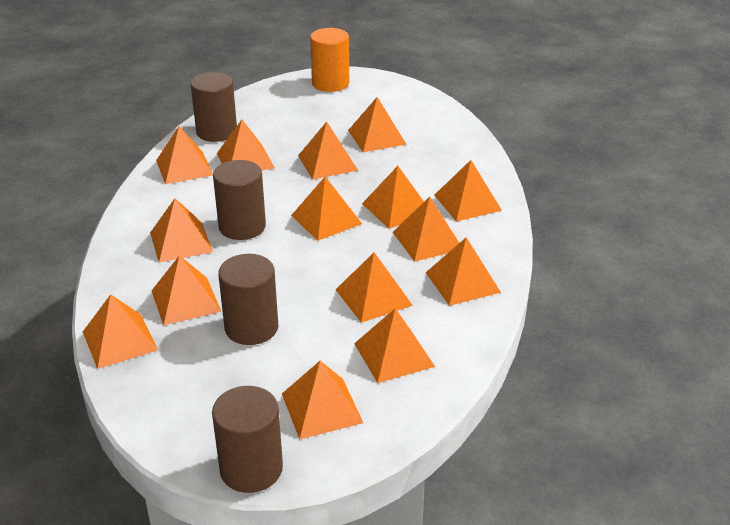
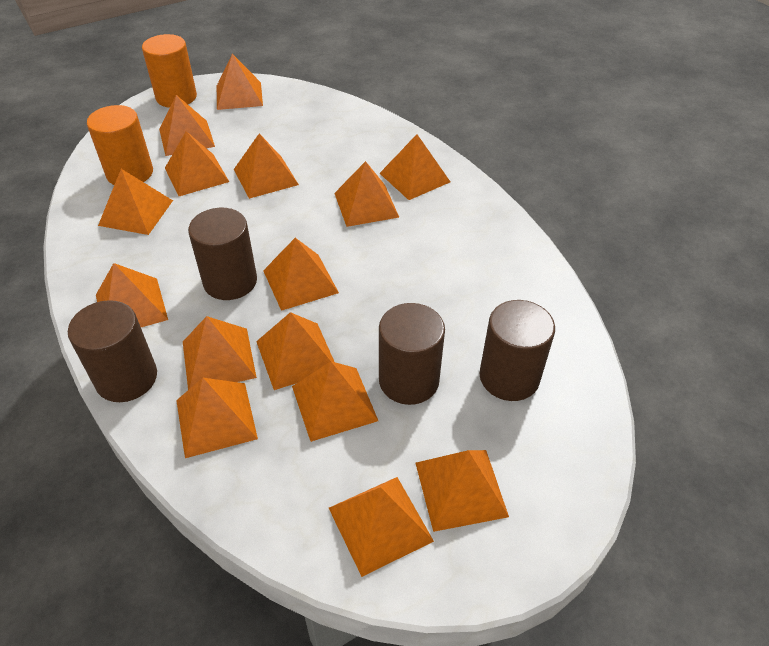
orange cylinder: [310,28,349,92] = 1 -> [87,105,153,185] [142,34,197,108] = 2

